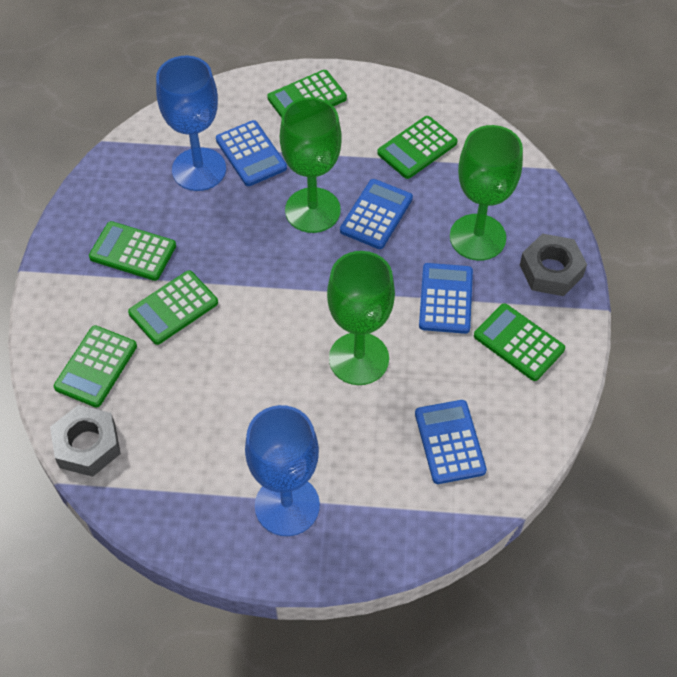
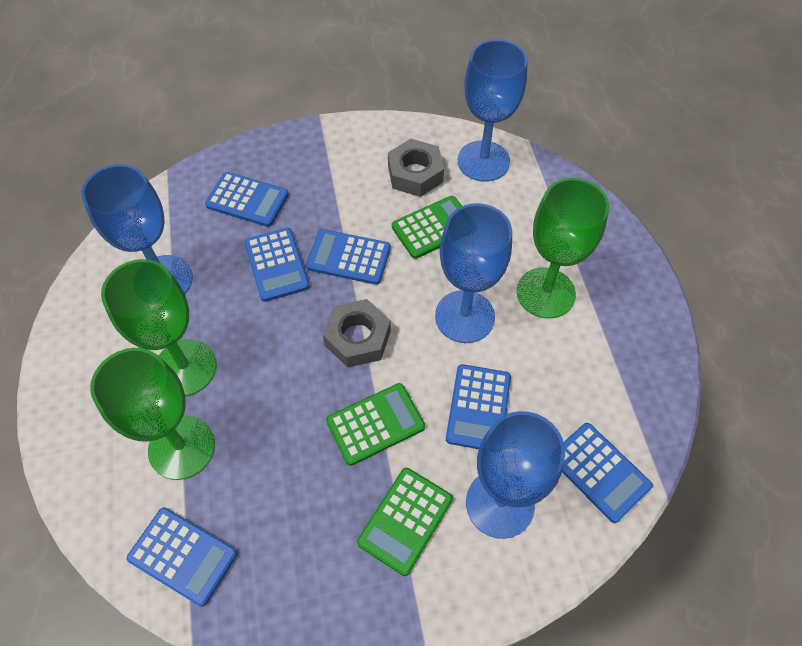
blue calculator: [216,120,287,186] [340,179,413,249] [415,400,487,484] [419,263,473,334] = 4 -> [127,507,237,607] [205,172,289,227] [244,228,310,302] [306,229,391,285] [446,364,511,449] [562,423,653,523] = 6
blue goblet: [156,56,226,191] [245,405,320,536] = 2 -> [81,164,193,294] [435,203,512,343] [458,39,528,182] [466,411,565,539] = 4
green calculator: [54,325,137,408] [89,221,176,281] [128,270,218,345] [268,70,347,118] [377,116,458,179] [474,303,565,381] = 6 -> [326,383,425,466] [357,468,453,576] [392,196,462,259] = 3

